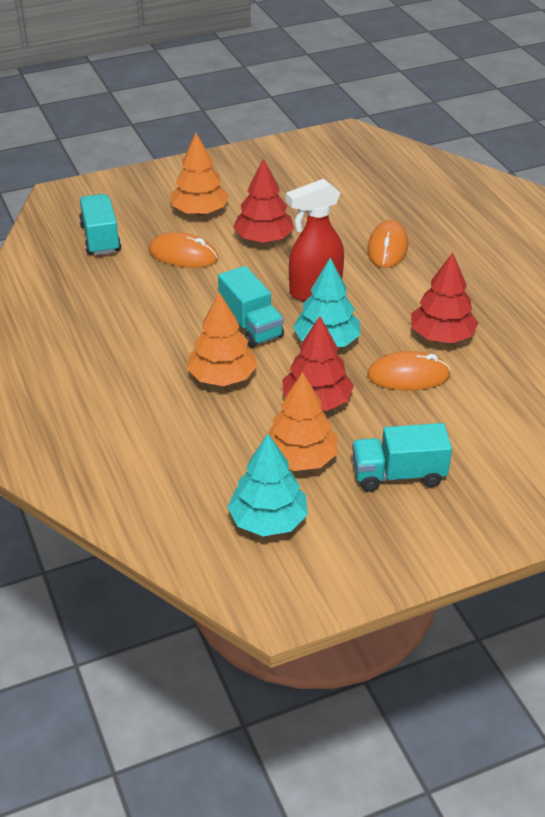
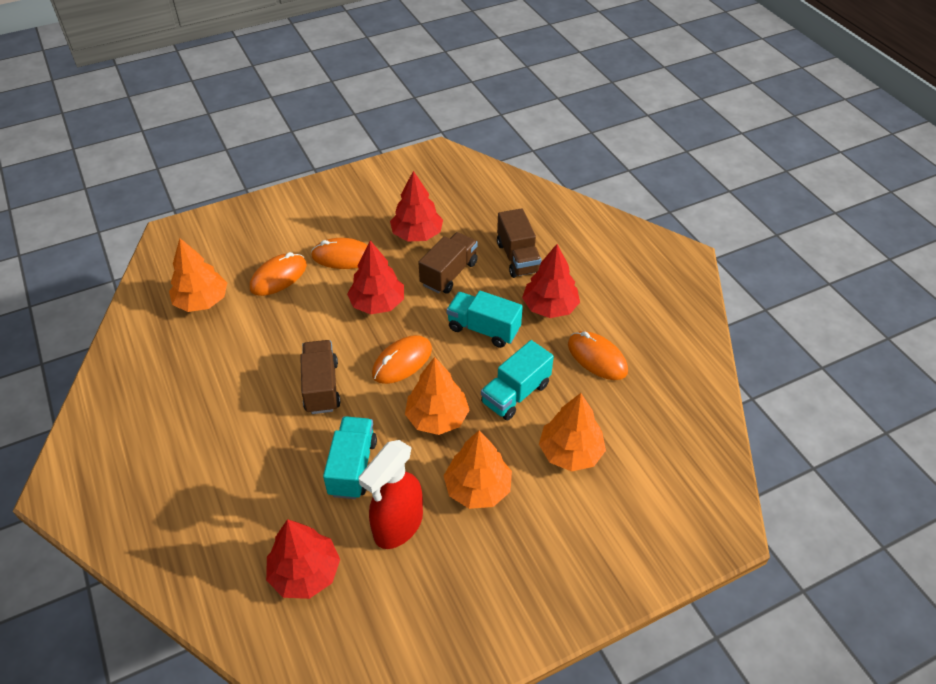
brown truck: none = 0 -> [300,340,341,414] [418,232,478,294] [497,208,542,278] = 3
orange mouse: [149,232,218,268] [367,220,408,268] [367,351,451,391] = 3 -> [250,252,307,296] [311,238,367,269] [372,335,432,384] [568,331,628,380] = 4
orange tree: [170,133,229,215] [187,292,258,386] [268,372,338,471] = 3 -> [169,238,227,312] [405,357,470,435] [444,430,512,509] [539,393,606,472] = 4
red tree: [233,158,294,243] [282,316,354,411] [411,252,478,343] = 3 -> [266,519,340,599] [347,241,404,314] [390,171,443,241] [522,244,580,318] = 4
turquoise tree: [227,434,308,536] [293,258,361,347] = 2 -> none = 0

